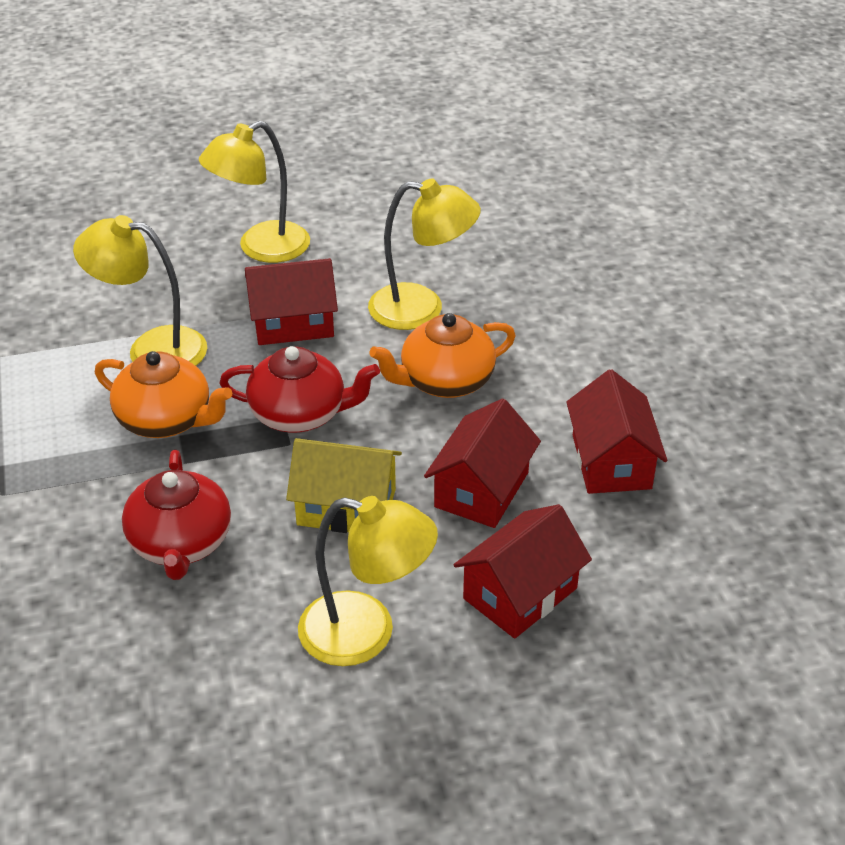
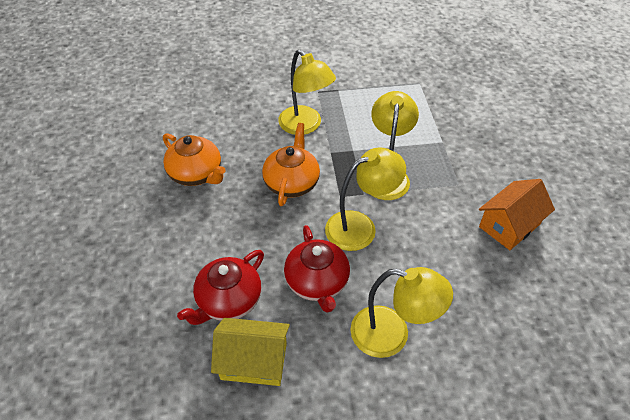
orange house: none = 0 -> [479,179,555,250] = 1
red house: [245,258,338,345] [424,398,541,528] [453,504,592,639] [566,369,667,494] = 4 -> none = 0

